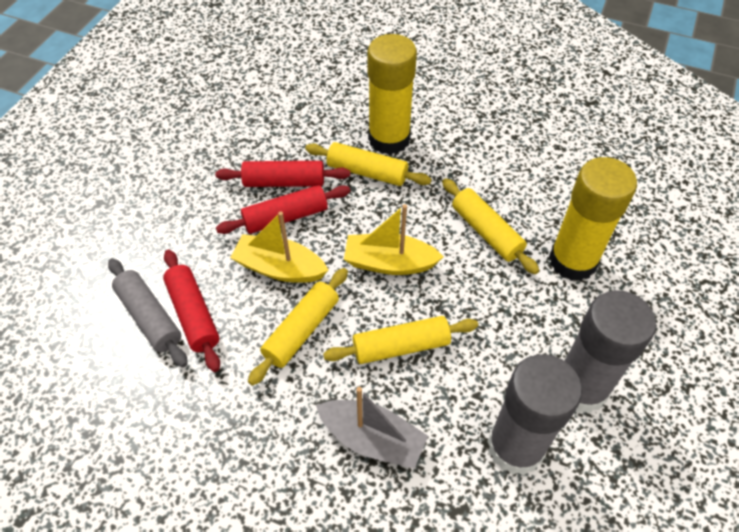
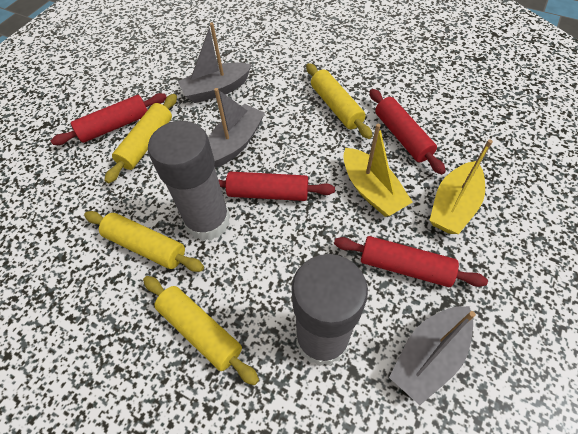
grey boat: [316,387,428,469] = 1 -> [178,22,252,103] [208,88,265,168] [389,306,476,405] = 3
grey rolling pin: [108,258,188,367] = 1 -> none = 0
red rolling pin: [163,250,220,372] [215,161,350,187] [216,185,350,234] = 3 -> [51,93,167,145] [218,172,335,201] [334,236,488,287] [369,89,446,175] = 4
yellow glue stick: [367,34,417,155] [549,157,637,281] = 2 -> none = 0

